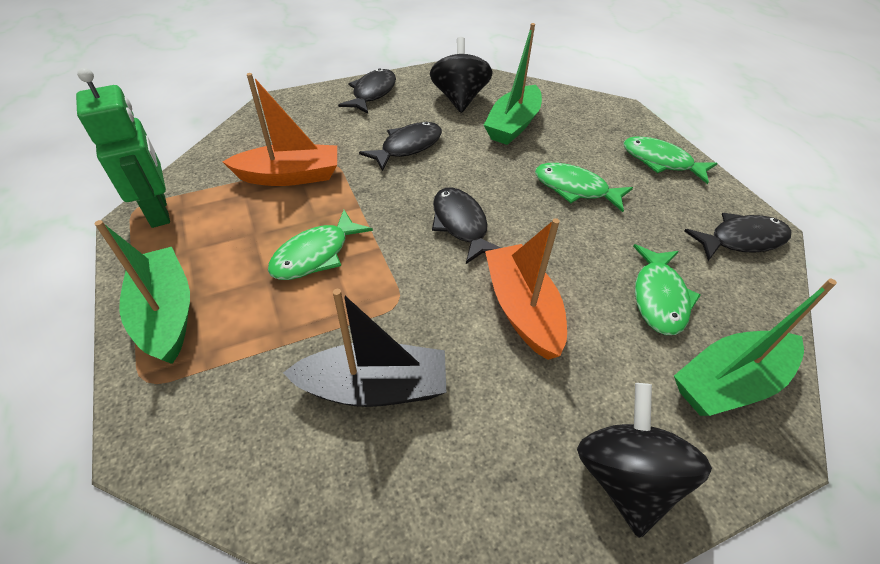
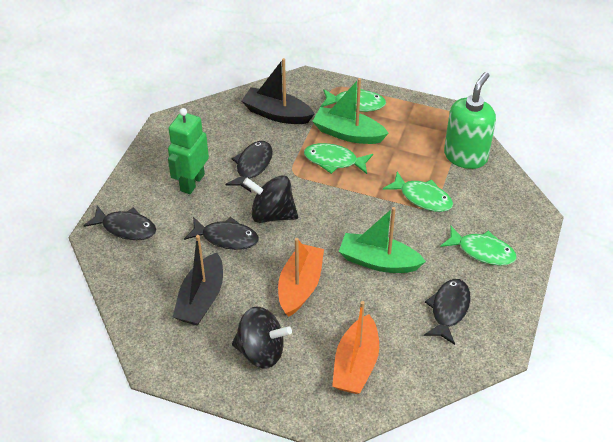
black boat: [283,289,446,407] = 1 -> [173,235,223,326] [242,58,314,124] = 2
green boat: [94,220,190,364] [484,23,542,145] [674,279,837,416] = 3 -> [312,78,389,144] [339,207,426,273] = 2
green soap dispenser: none = 0 -> [444,72,496,169] = 1

